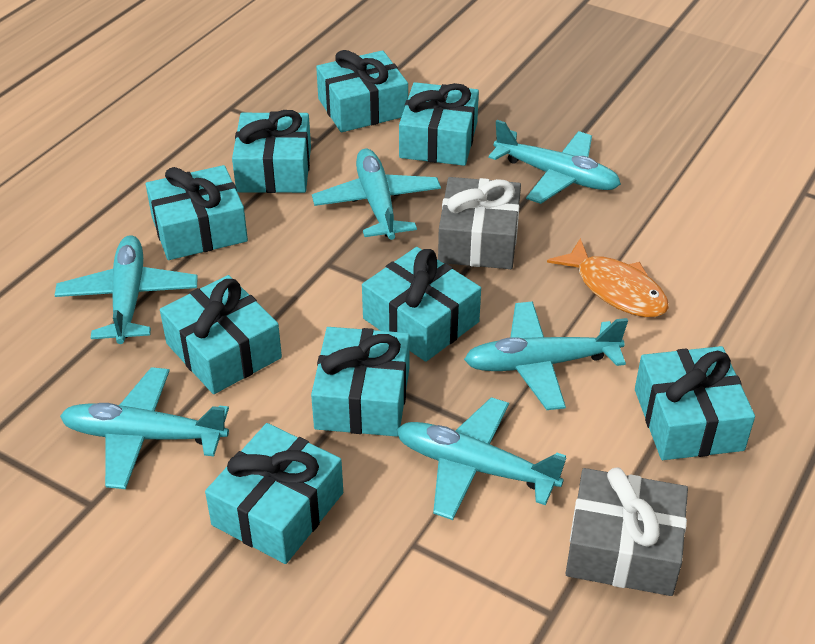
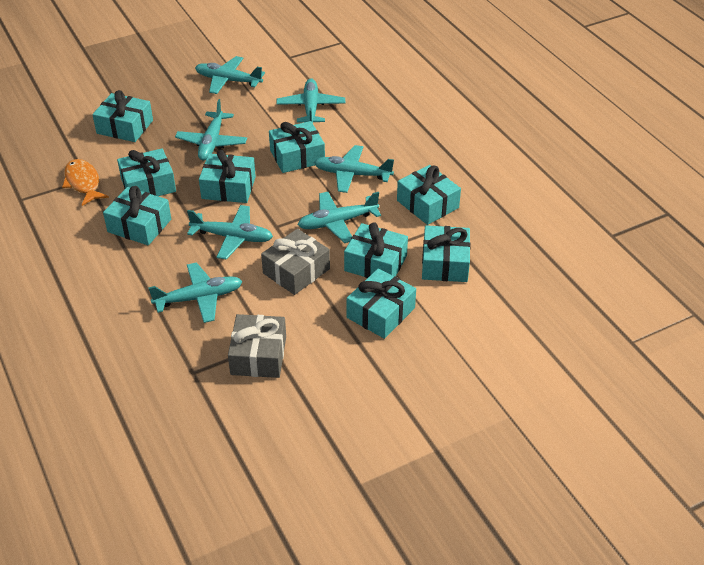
turquoise plane: [55,235,198,344] [60,367,229,489] [312,148,441,240] [396,397,566,520] [464,301,628,410] [488,120,621,204] = 6 -> [148,262,243,323] [175,99,247,161] [187,205,273,259] [195,56,265,94] [276,78,345,123] [298,192,381,243] [314,145,394,193] = 7

